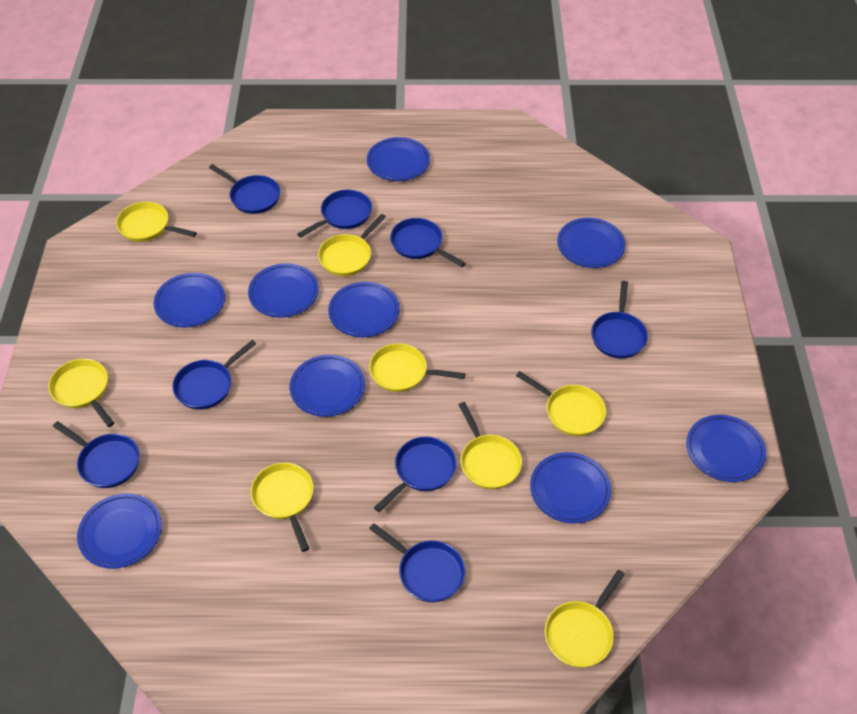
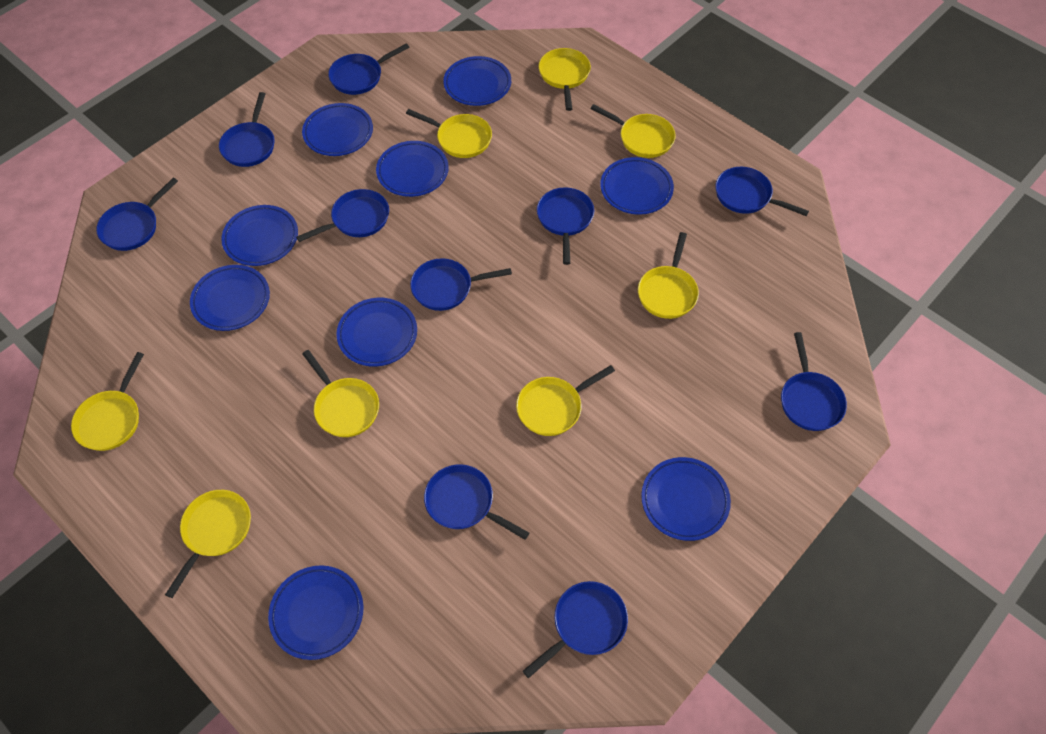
blue pan: [53,421,140,488] [172,340,256,410] [209,164,280,214] [297,190,372,238] [369,523,465,602] [374,437,457,512] [390,218,466,267] [591,281,648,359] = 8 -> [96,177,178,251] [219,92,274,167] [296,189,389,242] [328,43,410,95] [410,258,512,311] [424,464,529,540] [523,581,628,678] [537,187,594,265] [715,167,809,216] [781,332,847,431] = 10

